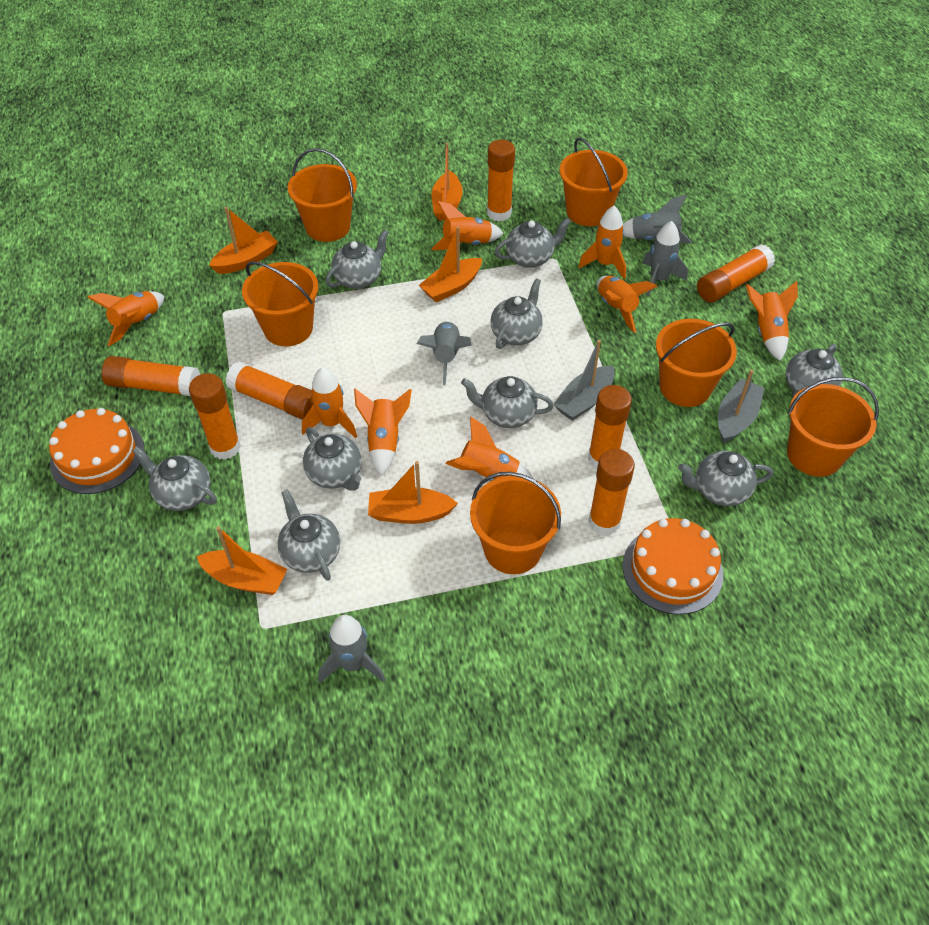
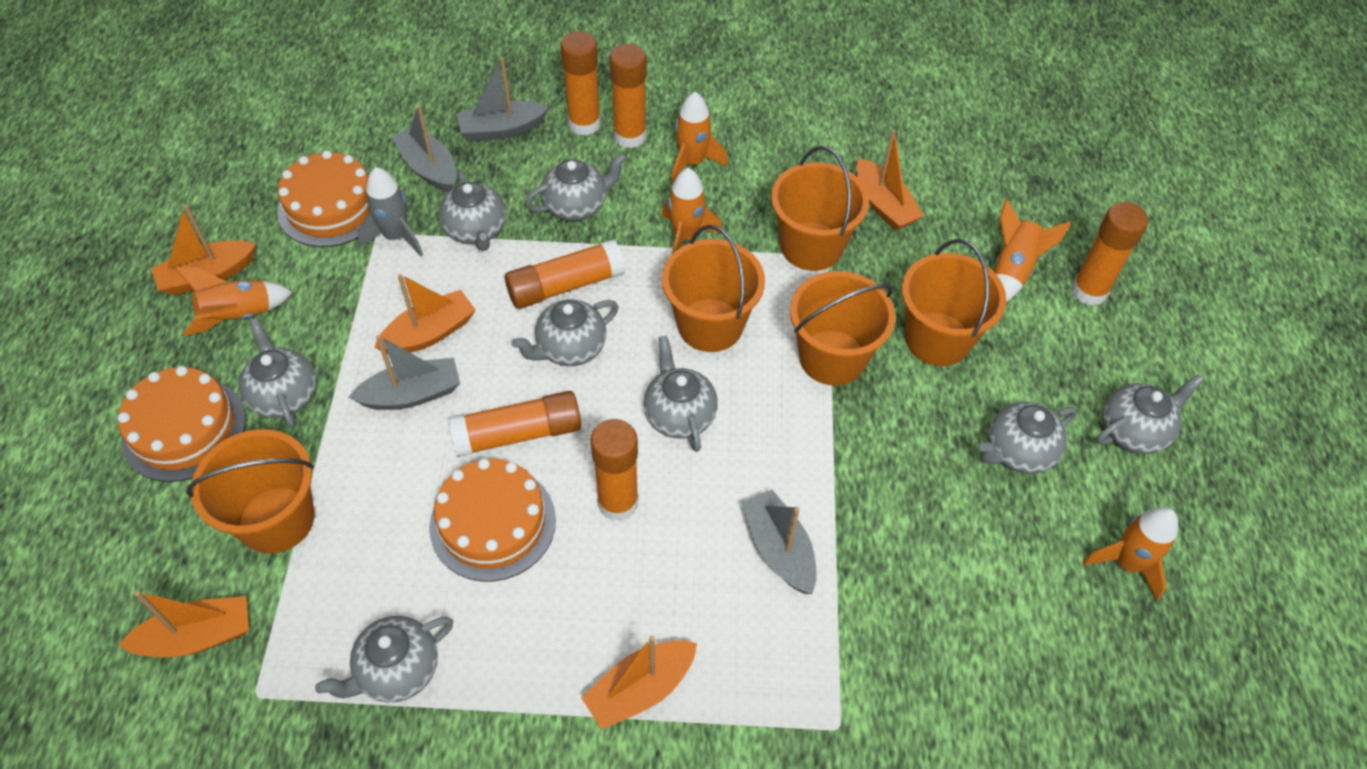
grey boat: [553,340,615,421] [718,370,764,443] = 2 -> [349,335,460,410] [392,105,457,192] [456,57,549,142] [741,490,817,594] = 4
grey rocket: [318,615,385,683] [417,321,472,385] [623,195,692,244] [642,221,688,296] = 4 -> [357,167,423,256] = 1
grey teapot: [132,446,217,511] [277,490,340,581] [303,427,362,491] [325,229,389,289] [461,376,554,428] [490,278,543,349] [495,218,571,268] [678,451,773,506] [785,344,843,397] = 9 -> [239,318,317,429] [315,616,453,702] [439,171,506,251] [512,299,619,366] [525,152,626,221] [644,336,718,452] [979,402,1077,474] [1096,374,1204,454] = 8
orange bucket: [242,261,319,346] [288,148,357,242] [470,472,561,574] [560,138,628,226] [656,319,737,407] [787,377,879,477] = 6 -> [186,429,314,554] [662,225,765,352] [771,146,869,271] [790,271,896,386] [902,239,1006,366] = 5
orange cake: [49,408,145,494] [623,518,723,615] = 2 -> [118,366,246,482] [277,150,370,247] [429,458,556,581] = 3
orange glue stick: [102,356,200,396] [189,373,241,460] [225,361,313,420] [487,140,515,221] [588,385,632,469] [588,449,635,536] [697,244,775,303] = 7 -> [448,391,581,457] [505,240,625,309] [560,31,601,136] [591,419,639,521] [610,44,647,148] [1071,202,1148,306] = 6
orange rocket: [87,291,164,346] [302,367,357,438] [354,389,412,476] [432,201,504,250] [446,416,533,481] [578,206,626,279] [597,276,658,333] [746,281,798,361] = 8 -> [175,267,293,336] [661,168,722,254] [671,92,728,184] [994,199,1071,302] [1083,507,1178,601] = 5

